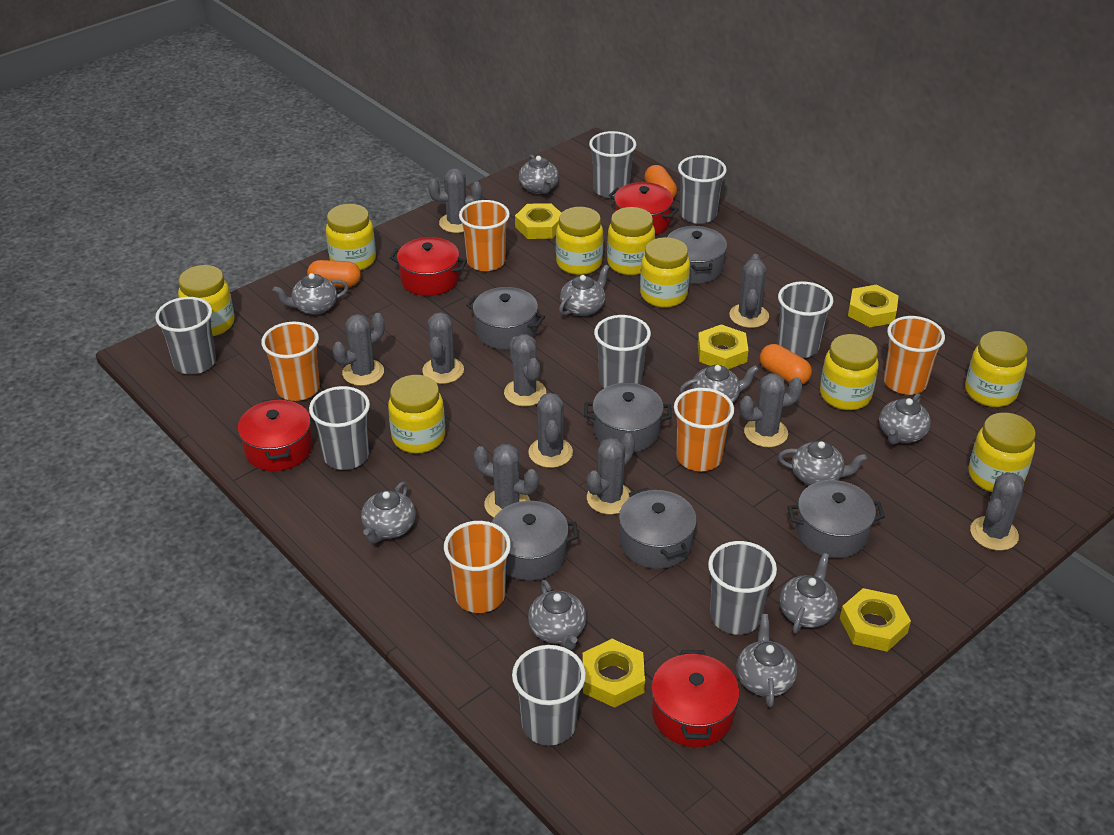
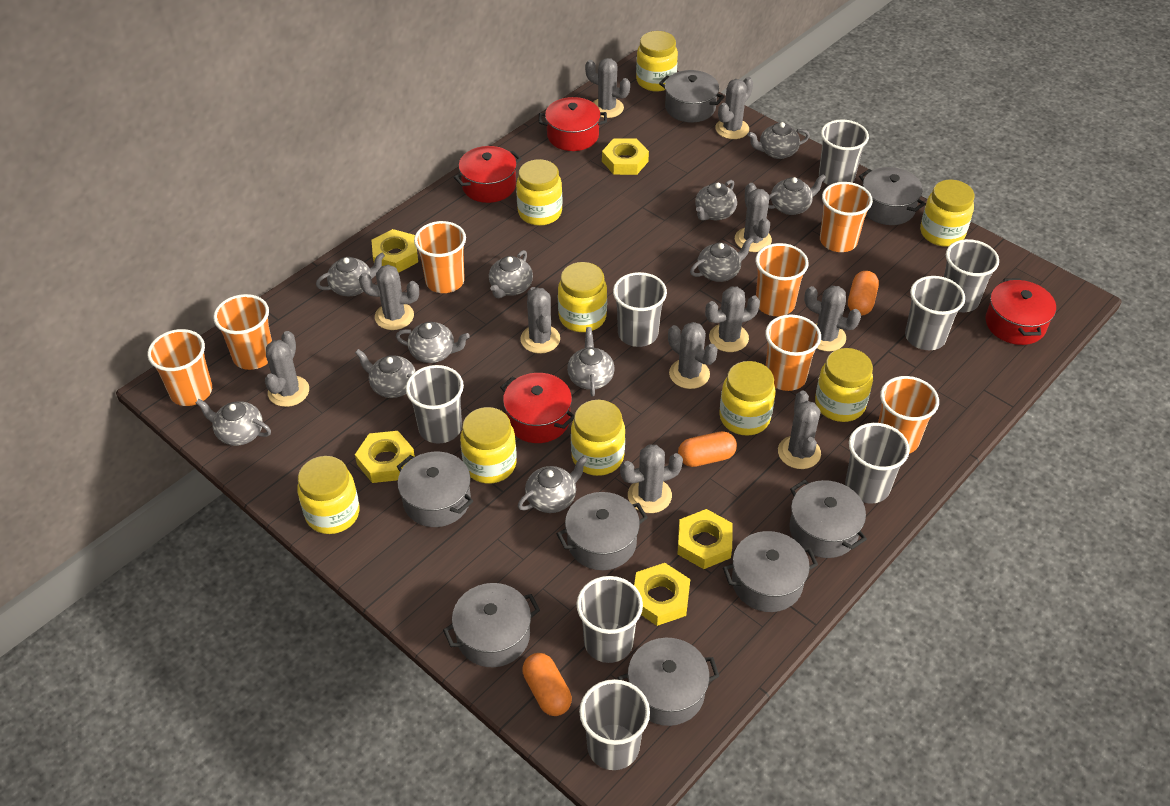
grey cactus: [333,313,385,386] [422,312,464,384] [428,168,482,233] [474,444,539,518] [504,334,546,406] [528,393,573,468] [587,433,635,515] [729,254,769,328] [740,373,803,447] [970,472,1024,551] = 10 -> [265,331,309,407] [359,265,419,330] [520,287,560,354] [585,58,630,118] [620,444,683,513] [668,322,718,389] [705,286,760,352] [715,77,753,139] [735,183,772,252] [778,390,821,469] [804,286,861,352] = 11
grey pot: [466,287,545,349] [492,501,578,580] [584,383,672,452] [619,488,697,569] [667,225,727,284] [787,480,885,558] = 6 -> [397,452,473,527] [443,583,540,667] [557,492,648,570] [617,638,719,726] [659,70,725,123] [723,531,818,612] [789,480,867,558] [859,167,926,225] = 8
grey teapot: [273,273,348,315] [361,482,416,543] [519,154,559,194] [528,580,586,650] [559,264,609,316] [680,365,759,403] [736,614,797,707] [778,441,867,485] [780,553,838,634] [879,393,931,445] = 10 -> [196,399,271,446] [316,253,385,297] [355,349,416,398] [396,322,470,363] [489,250,533,298] [518,455,587,513] [567,327,615,397] [690,237,754,282] [695,180,737,221] [747,122,810,159] [768,174,826,215] = 11
orange cup: [261,322,320,401] [444,521,511,613] [459,200,510,271] [674,388,734,471] [884,316,945,395] = 5 -> [148,329,212,406] [213,294,272,370] [414,221,466,293] [756,243,809,316] [765,314,821,391] [820,182,873,252] [878,376,939,454] = 7

